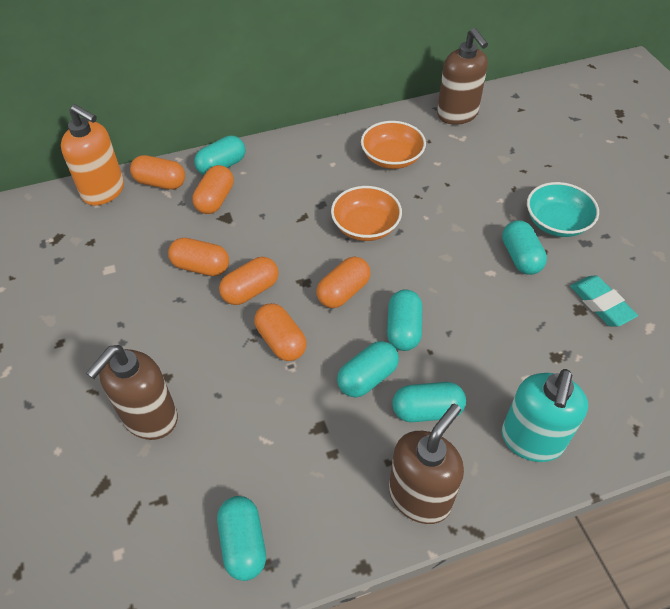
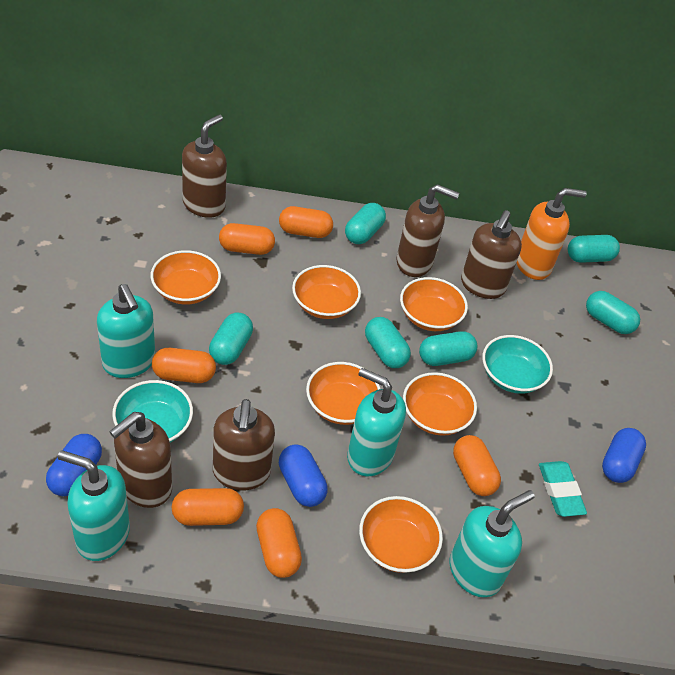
blue capsule: none = 0 -> [46,434,102,496] [279,445,328,507] [602,428,646,483] = 3
brown soap dispenser: [86,345,178,440] [389,404,464,524] [437,28,488,125] = 3 -> [109,412,172,508] [182,115,227,218] [213,399,275,490] [396,184,459,277] [461,210,522,299] = 5
orange bowl: [331,186,402,241] [361,121,426,169] = 2 -> [151,250,221,305] [292,265,361,319] [306,362,380,425] [359,496,443,573] [400,277,468,331] [403,372,477,436] = 6
turquoise bowl: [527,182,599,237] = 1 -> [112,380,193,443] [482,335,553,394] = 2
turquoise soap dispenser: [502,369,588,462] = 1 -> [58,450,130,561] [97,284,155,378] [347,368,406,476] [450,490,535,597] = 4

